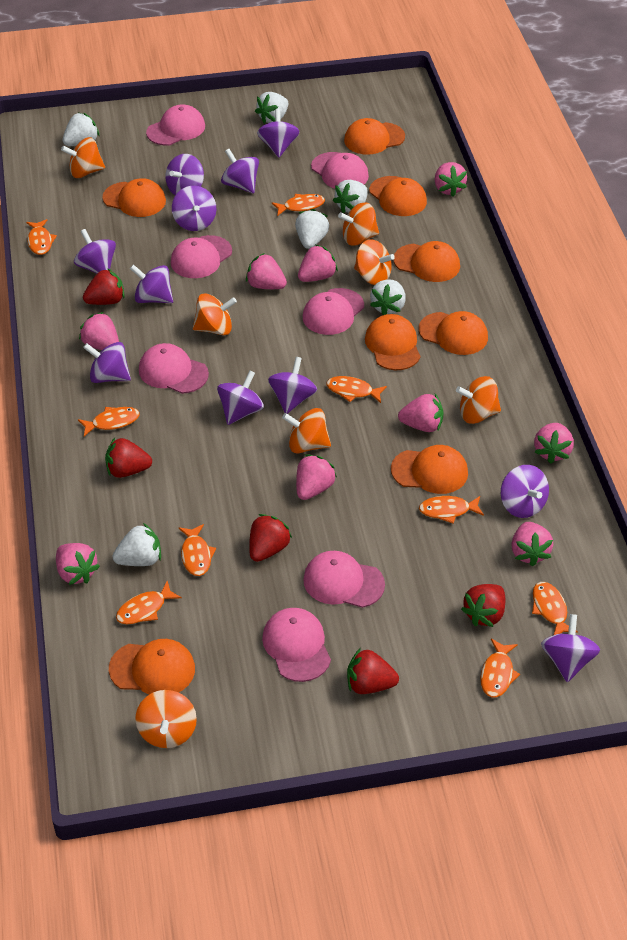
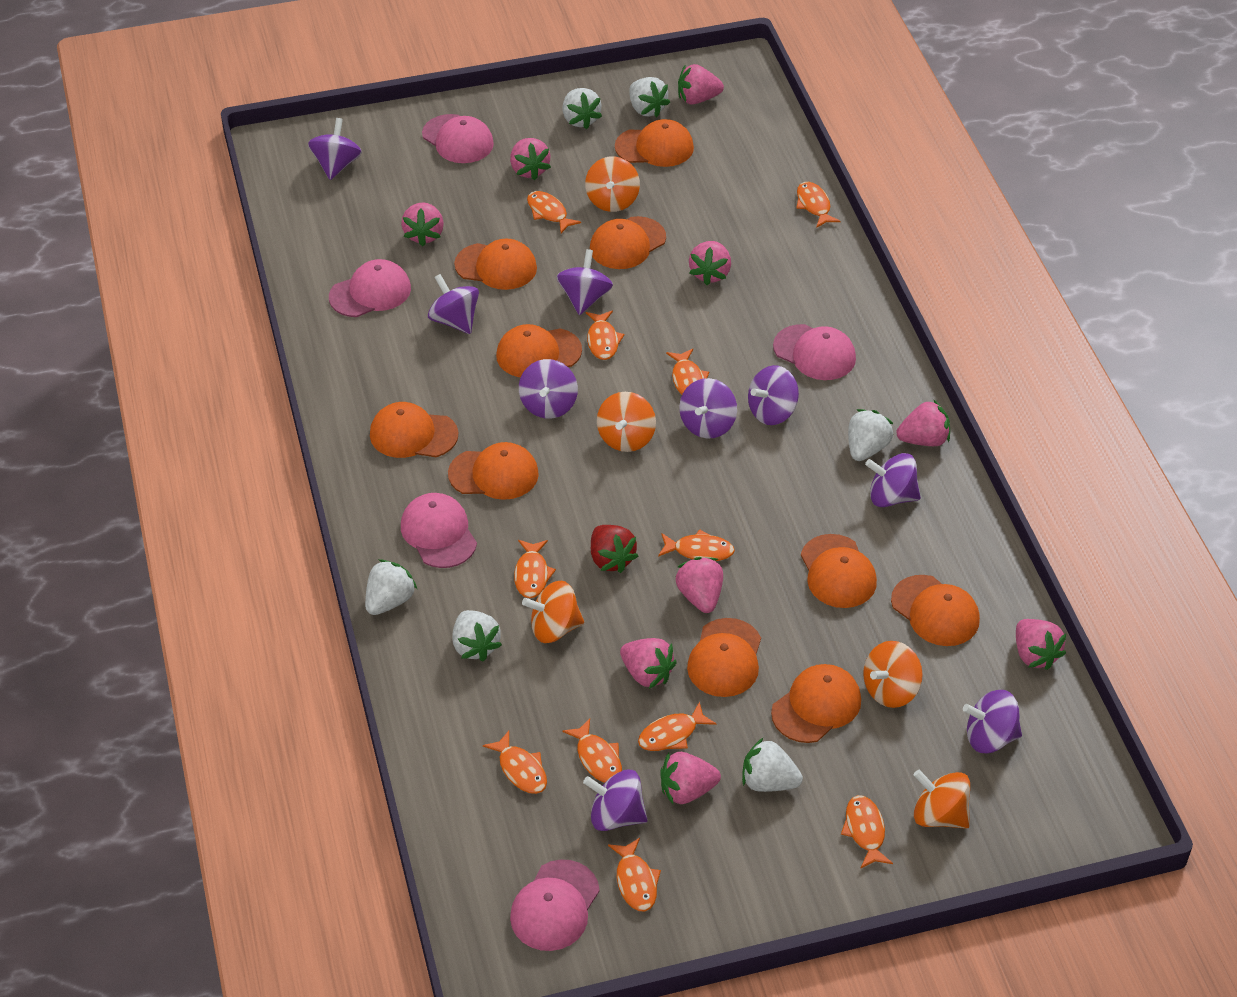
orange cap: [103,178,166,217] [109,639,195,694] [344,118,405,155] [365,314,420,370] [369,176,427,216] [391,445,468,494] [394,241,460,282] [419,311,488,355] = 8 -> [370,402,458,458] [448,442,539,500] [454,239,537,290] [496,324,582,377] [590,216,666,269] [615,119,694,167] [687,618,761,697] [771,664,861,743] [801,534,877,608] [891,575,980,646] = 10
orange fish: [26,219,57,255] [78,407,140,436] [116,581,182,624] [179,524,216,576] [272,194,325,216] [326,376,387,403] [419,496,484,523] [480,639,520,697] [532,582,578,635] = 9 -> [483,731,547,794] [514,540,556,598] [527,191,581,233] [562,719,622,783] [586,311,624,360] [608,838,661,911] [638,701,716,751] [658,529,735,561] [666,349,709,395] [796,182,841,228] [841,795,893,869] = 11
orange spinning top: [61,137,105,178] [135,690,197,748] [193,293,237,335] [282,408,331,453] [338,202,379,246] [354,239,395,285] [456,376,501,424] = 7 -> [522,580,584,643] [585,156,640,212] [597,392,656,452] [863,641,923,708] [913,770,970,829] = 5
pink cap: [139,343,209,394] [146,104,205,146] [171,235,232,278] [262,608,331,682] [303,288,364,335] [303,551,385,608] [311,152,369,189] = 7 -> [329,259,411,317] [401,493,477,568] [422,114,494,163] [510,859,600,951] [773,324,856,380] = 5
purple spinning top: [74,229,116,273] [83,342,131,383] [130,264,173,303] [165,154,204,195] [172,186,216,231] [217,370,264,425] [221,149,259,193] [257,109,299,158] [268,357,317,414] [501,465,549,518] [541,614,600,682] = 11 -> [308,118,362,180] [428,274,479,334] [519,359,578,419] [556,249,613,315] [583,770,648,831] [679,378,737,438] [748,365,799,425] [865,453,921,507] [963,690,1022,753] = 9
red strawberry: [83,268,125,305] [105,438,152,478] [249,514,292,562] [347,648,399,694] [461,584,505,627] = 5 -> [591,525,638,573] = 1

